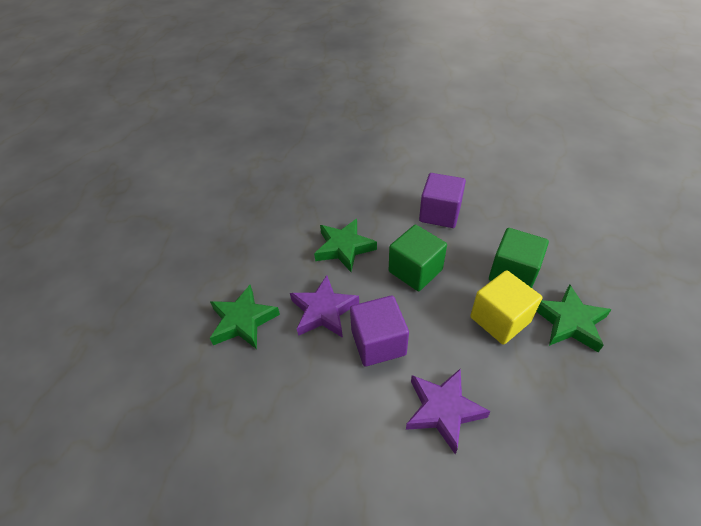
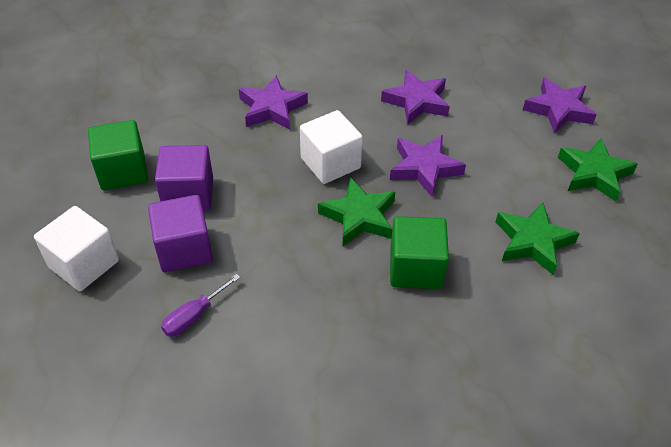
purple screwdriver: none = 0 -> [161,274,240,337] = 1
purple star: [290,275,359,338] [406,369,491,454] = 2 -> [239,75,308,130] [381,70,450,124] [390,135,466,197] [523,78,597,133] = 4
white cube: none = 0 -> [34,206,119,291] [300,110,363,184] = 2
yellow cube: [470,270,542,345] = 1 -> none = 0

